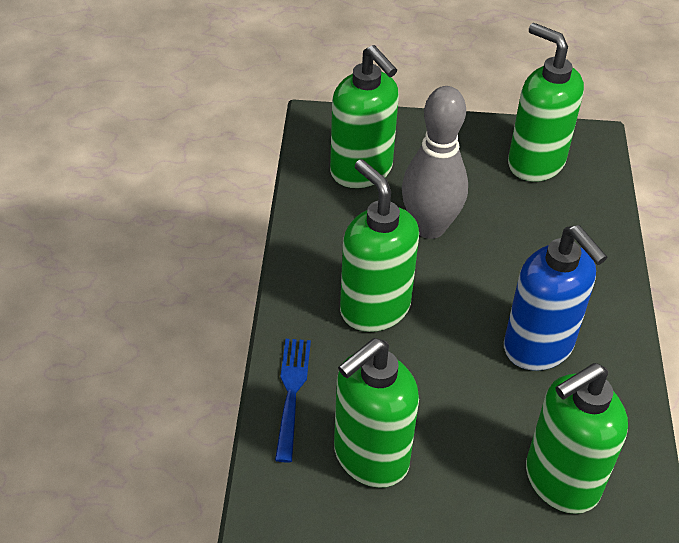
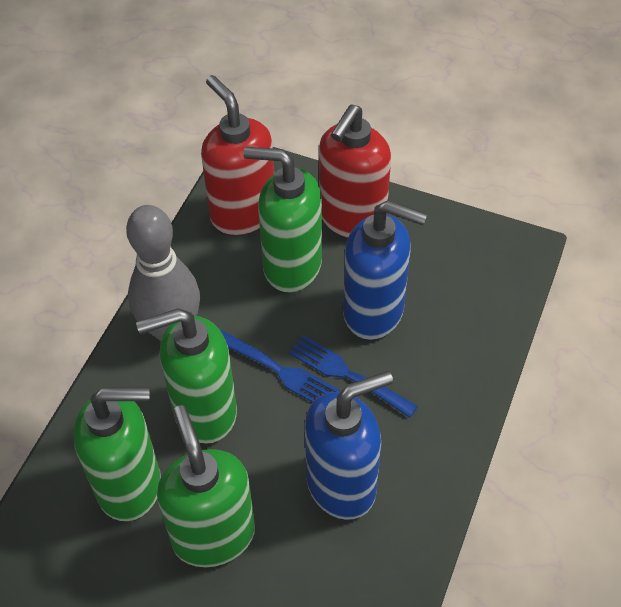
blue fork: [275,339,311,463] = 1 -> [220,330,340,402] [289,335,418,418] = 2
blue soap dispenser: [504,225,607,371] = 1 -> [305,371,393,520] [343,200,427,340] = 2
green soap dispenser: [330,45,399,188] [334,338,419,488] [340,159,419,332] [508,23,584,182] [526,363,628,514] = 5 -> [73,387,161,521] [136,308,237,444] [157,405,255,567] [243,147,322,292] = 4
red soap dispenser: none = 0 -> [201,75,274,235] [319,105,391,238] = 2

